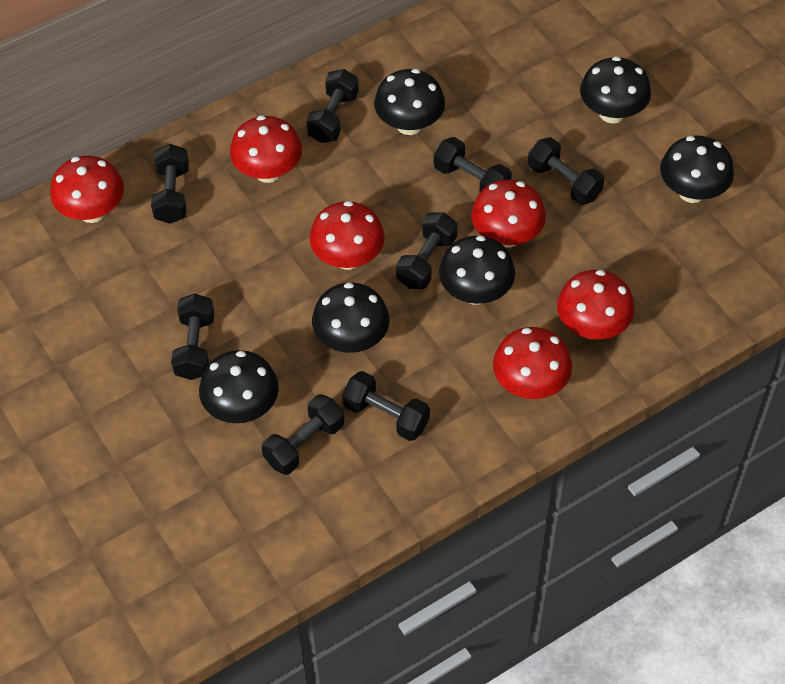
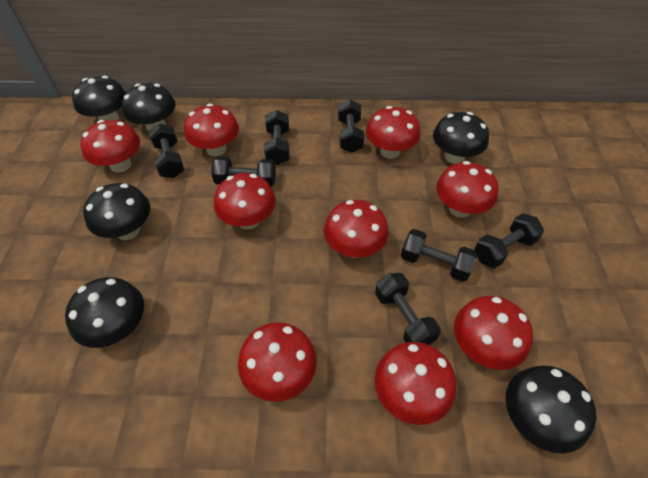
black dumbbell: [151,144,189,224] [171,294,214,380] [262,394,344,475] [306,69,359,143] [342,371,430,441] [396,212,458,289] [434,137,512,192] [528,137,604,205] = 8 -> [149,123,184,178] [211,156,276,187] [264,110,290,165] [338,99,364,153] [375,273,441,345] [401,229,477,282] [474,213,544,268] = 7
red mushroom: [50,156,124,223] [230,115,302,183] [310,201,385,270] [471,180,546,248] [493,327,572,399] [557,270,634,339] = 6 -> [80,120,140,173] [184,104,239,156] [214,173,276,229] [238,322,317,402] [324,200,389,258] [366,106,420,159] [374,342,456,425] [436,161,498,218] [454,296,533,370] = 9

